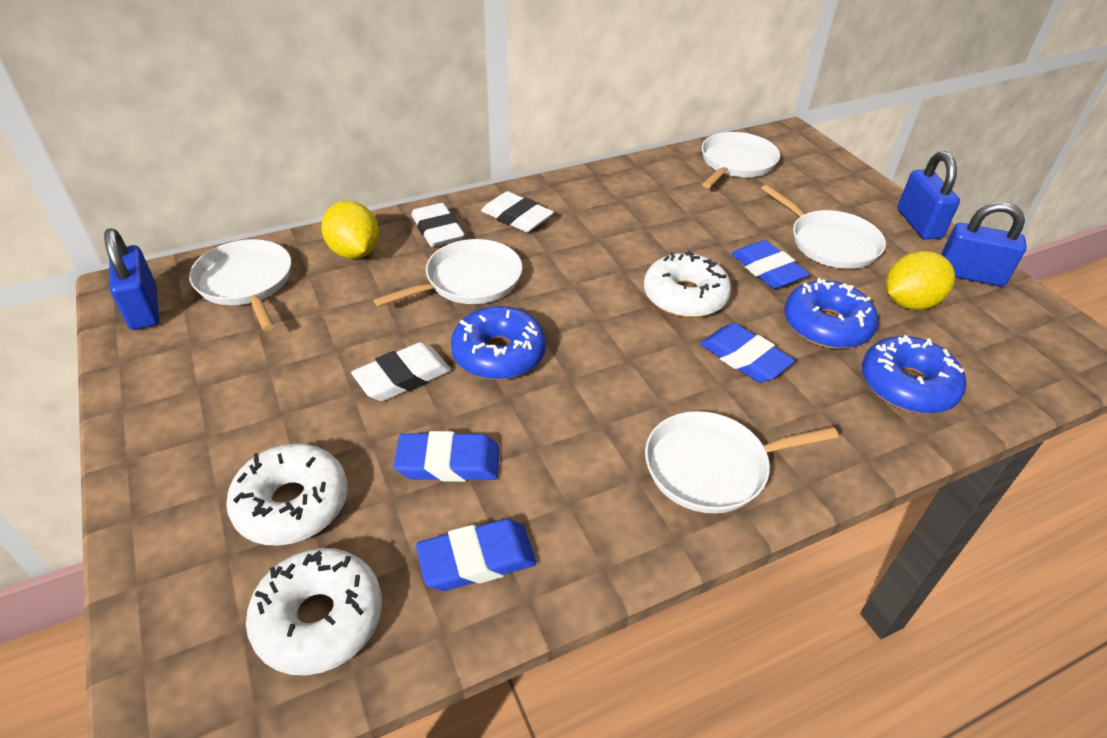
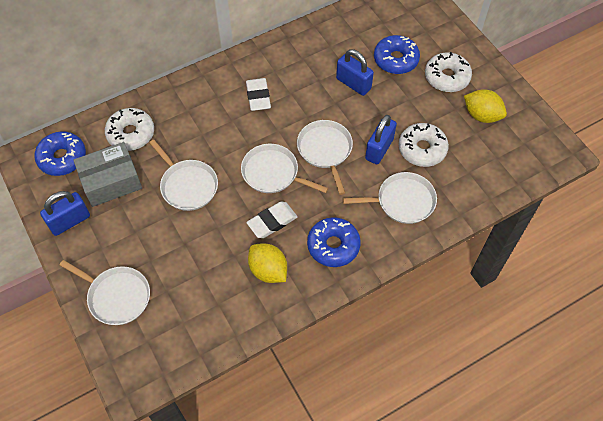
blue eraser: [394,431,499,482] [416,519,537,591] [700,323,795,383] [731,240,809,289] = 4 -> none = 0
grey box: none = 0 -> [73,142,142,207] = 1
white eraser: [351,342,451,401] [411,203,465,247] [481,191,554,232] = 3 -> [246,78,271,111] [246,202,298,238] = 2

